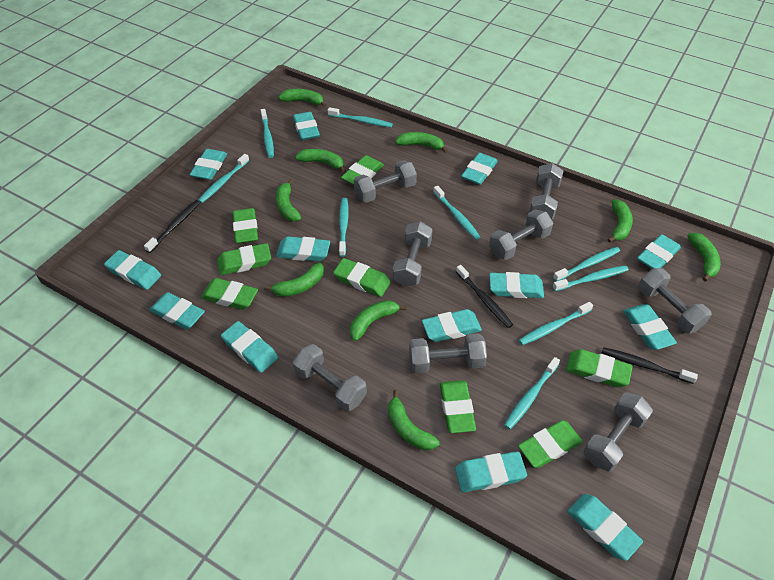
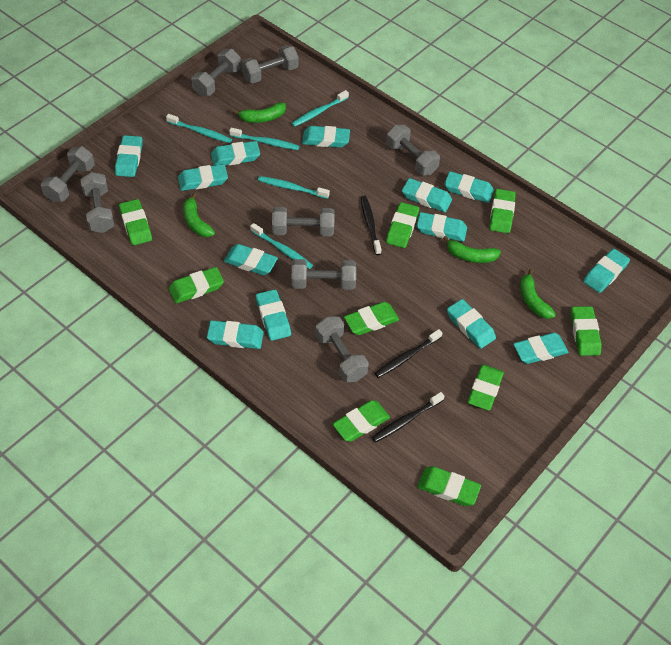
green banana: [264,263,324,297] [276,179,301,221] [278,89,326,107] [295,149,346,173] [350,300,407,341] [388,390,440,450] [395,132,448,153] [607,200,633,243] [687,233,721,281] = 9 -> [183,193,215,237] [233,102,286,123] [443,236,501,263] [520,269,556,319] = 4
green eraser: [201,278,258,310] [217,243,271,275] [233,208,258,244] [333,258,391,297] [341,155,384,185] [440,380,476,433] [518,420,583,468] [566,349,633,387] = 8 -> [119,199,152,245] [169,267,224,303] [332,400,390,442] [344,302,399,335] [386,202,419,248] [417,466,481,506] [468,365,504,411] [490,189,516,233] [571,306,602,356] = 9
turquoise toothbrush: [198,154,249,203] [261,109,274,158] [328,107,393,128] [339,198,349,257] [433,186,480,240] [504,357,560,430] [519,302,593,345] [552,265,628,291] [553,247,620,282] = 9 -> [166,114,232,143] [229,128,299,150] [250,223,313,269] [258,176,330,199] [291,90,349,127] = 5

